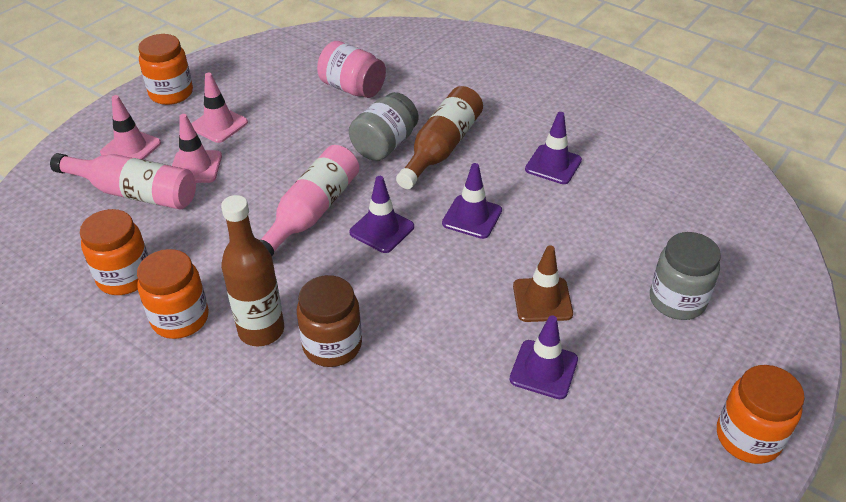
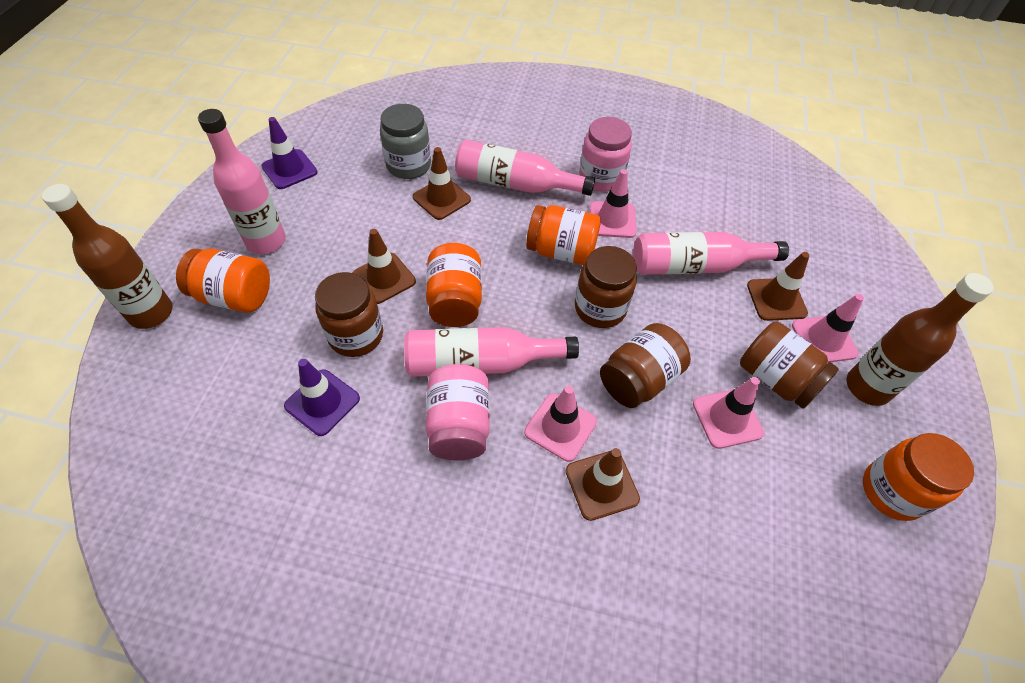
brown jar: [297,275,362,367] = 1 -> [315,272,383,357] [575,246,637,328] [600,323,691,408] [740,322,839,409] = 4
brown traffic cone: [513,246,573,322] = 1 -> [353,229,416,304] [413,147,471,220] [566,448,640,521] [747,252,810,321] = 4
grey jar: [349,92,418,161] [650,232,721,320] = 2 -> [380,104,431,179] = 1
pink bottle: [50,153,196,210] [260,145,359,256] = 2 -> [198,109,286,254] [404,327,579,377] [455,140,595,196] [633,232,789,275] = 4
pink jar: [317,41,386,98] = 1 -> [426,364,490,460] [579,117,632,192] = 2
pink traffic cone: [100,95,161,160] [172,114,222,183] [191,73,248,143] = 3 -> [524,386,597,462] [590,169,637,238] [693,377,764,449] [792,294,864,363] = 4
purple traffic cone: [349,176,414,253] [442,163,502,239] [509,315,578,399] [525,112,582,184] = 4 -> [261,117,318,189] [284,359,360,436] = 2

